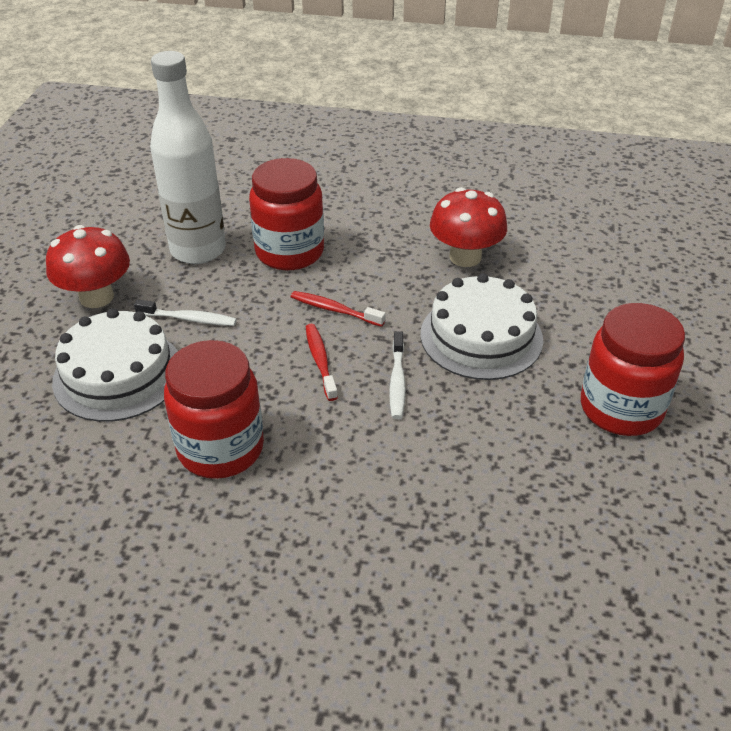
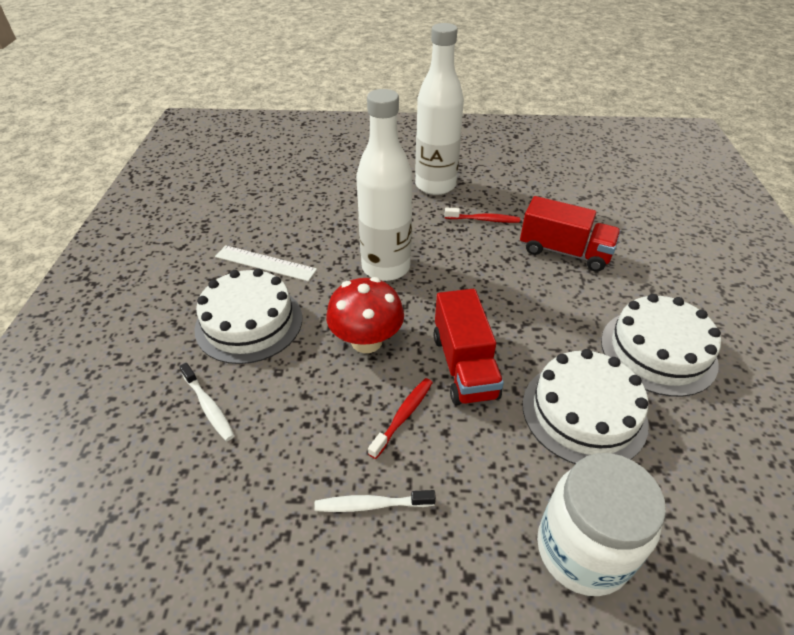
red jar: [164,340,264,479] [249,158,324,270] [581,303,685,436] = 3 -> none = 0
red mushroom: [46,225,130,308] [430,187,507,267] = 2 -> [326,277,404,353] = 1
red truck: none = 0 -> [434,289,504,405] [520,196,621,272] = 2
white bottle: [150,51,226,264] = 1 -> [356,89,412,281] [415,23,464,195] = 2
white cake: [52,308,178,422] [421,273,543,380] = 2 -> [194,269,302,364] [523,349,649,464] [601,294,721,397] = 3
white jar: none = 0 -> [537,453,666,596] = 1
white ruler: none = 0 -> [215,245,317,281] = 1

